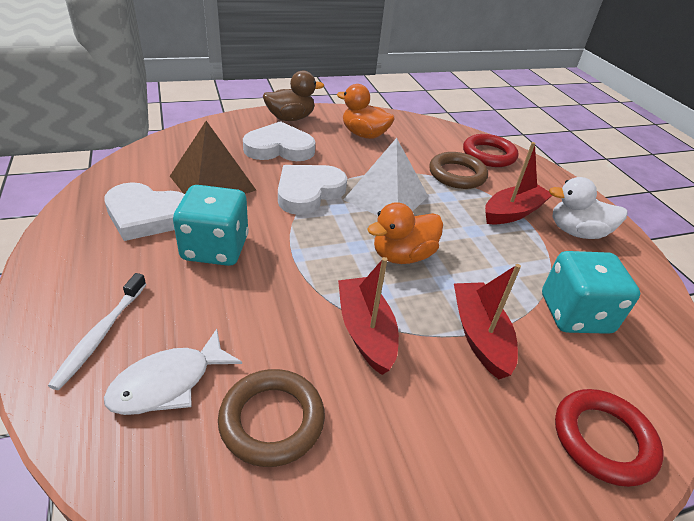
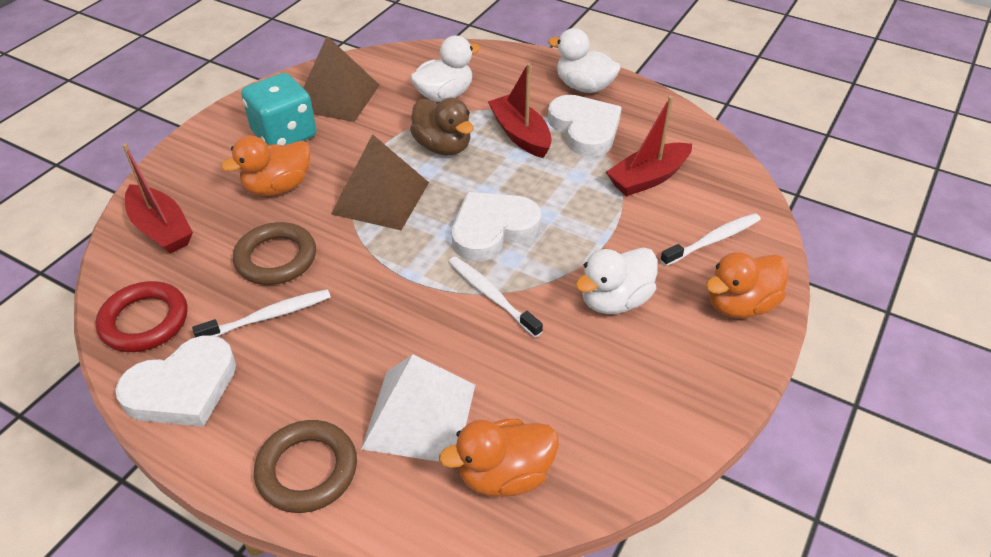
brown pyramid: [170,121,256,194] = 1 -> [303,36,379,122] [331,134,429,230] = 2
orange duck: [337,84,395,139] [367,202,443,264] = 2 -> [221,135,311,196] [439,419,559,497] [706,252,789,319] = 3
red ring: [463,134,518,167] [555,389,664,487] = 2 -> [95,281,188,352] = 1
turquoise dice: [173,185,249,266] [542,251,640,334] = 2 -> [241,73,316,145] = 1
white duck: [549,177,627,239] = 1 -> [410,35,480,102] [548,28,621,93] [575,247,657,314] = 3
white fish: [104,329,242,415] = 1 -> none = 0
white toothbrush: [48,273,146,390] = 1 -> [192,289,331,337] [449,256,543,338] [660,213,761,266] = 3

